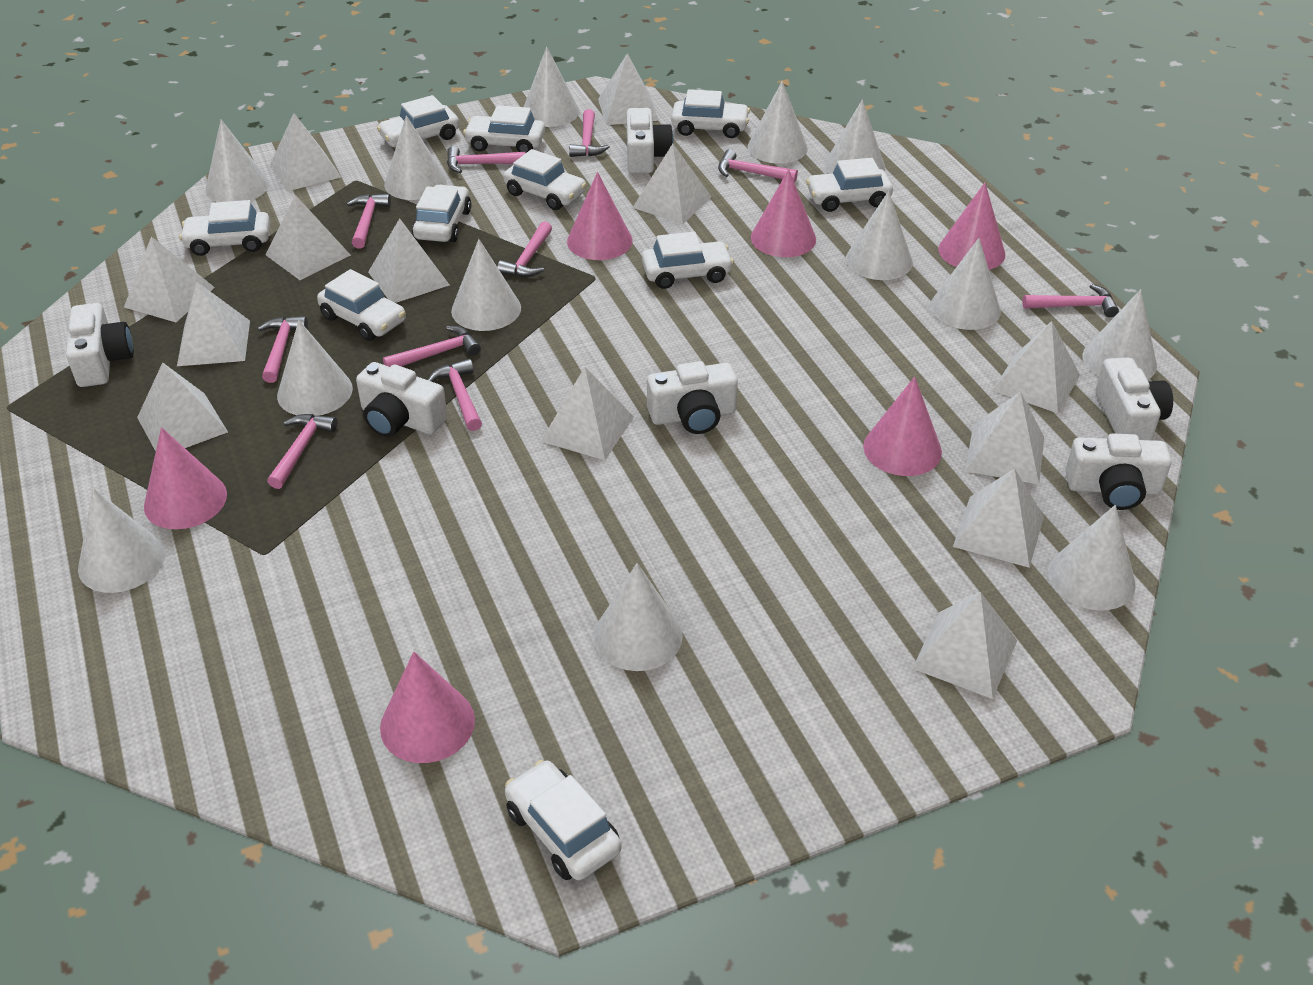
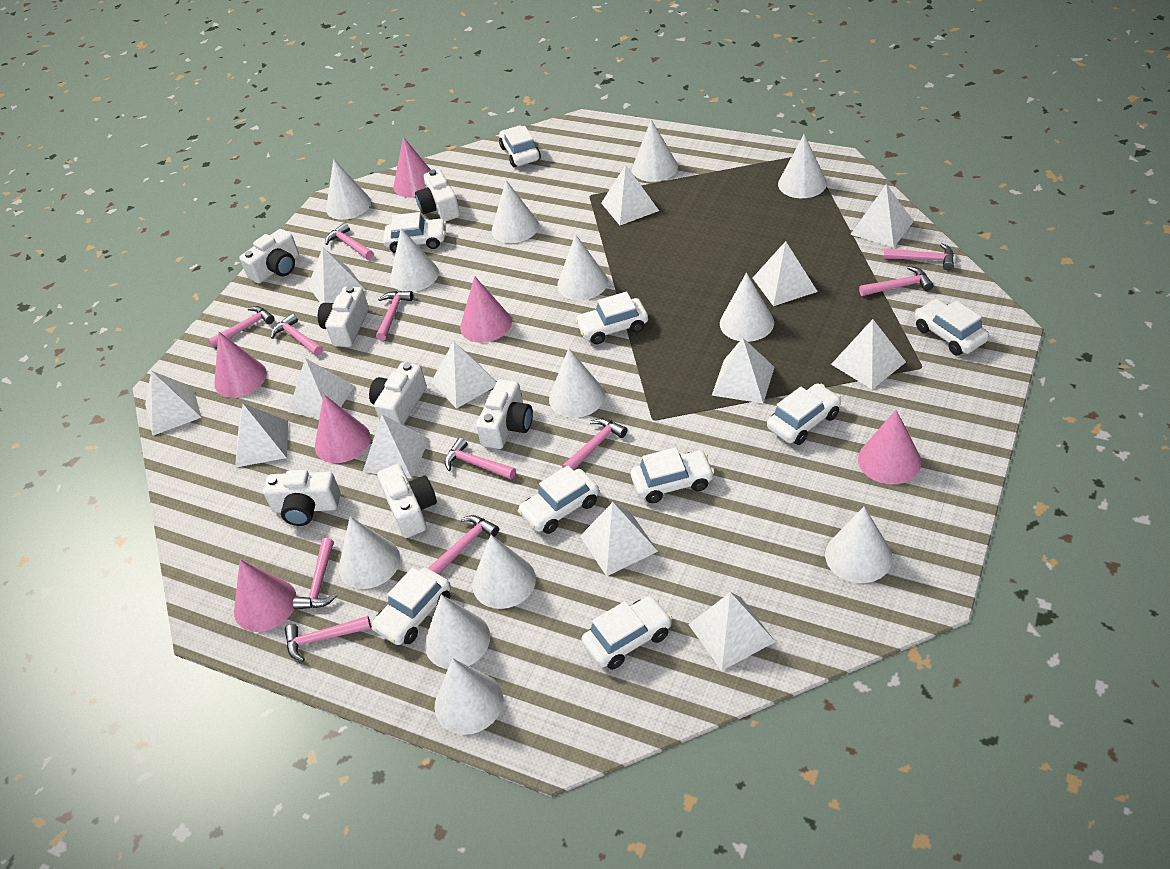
pink hammer: [258,316,308,383] [267,414,337,489] [347,194,391,249] [383,326,481,367] [428,359,482,431] [447,146,526,173] [497,221,552,277] [569,109,610,157] [718,149,798,182] [1022,284,1119,317] = 10 -> [208,306,275,348] [271,313,323,356] [285,616,371,662] [293,538,337,610] [325,223,373,259] [376,291,413,341] [428,515,499,574] [444,438,516,479] [562,418,627,470] [859,266,933,296] [883,243,954,270] = 11
white camera: [66,303,134,387] [356,362,448,437] [626,108,674,173] [647,361,738,434] [1065,433,1172,510] [1096,357,1173,440] = 6 -> [239,229,299,284] [263,470,341,526] [318,286,369,347] [369,362,427,425] [378,464,437,538] [415,169,460,221] [476,380,533,449] = 7
white car: [179,200,270,256] [317,269,406,341] [377,95,459,147] [412,185,471,242] [463,105,545,153] [503,149,587,210] [505,760,622,880] [642,232,734,289] [671,89,750,138] [806,158,893,212] = 10 -> [371,567,451,645] [383,212,446,253] [499,126,541,167] [518,465,599,534] [575,292,648,344] [581,596,672,670] [631,447,714,503] [767,383,841,445] [915,299,989,355] = 9

